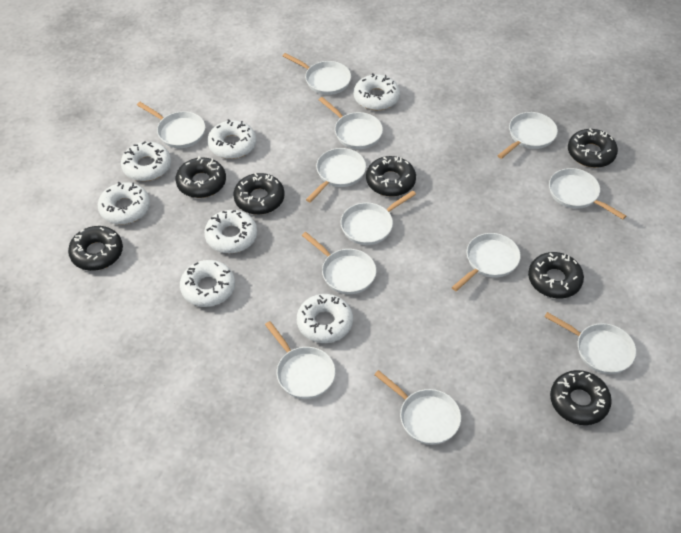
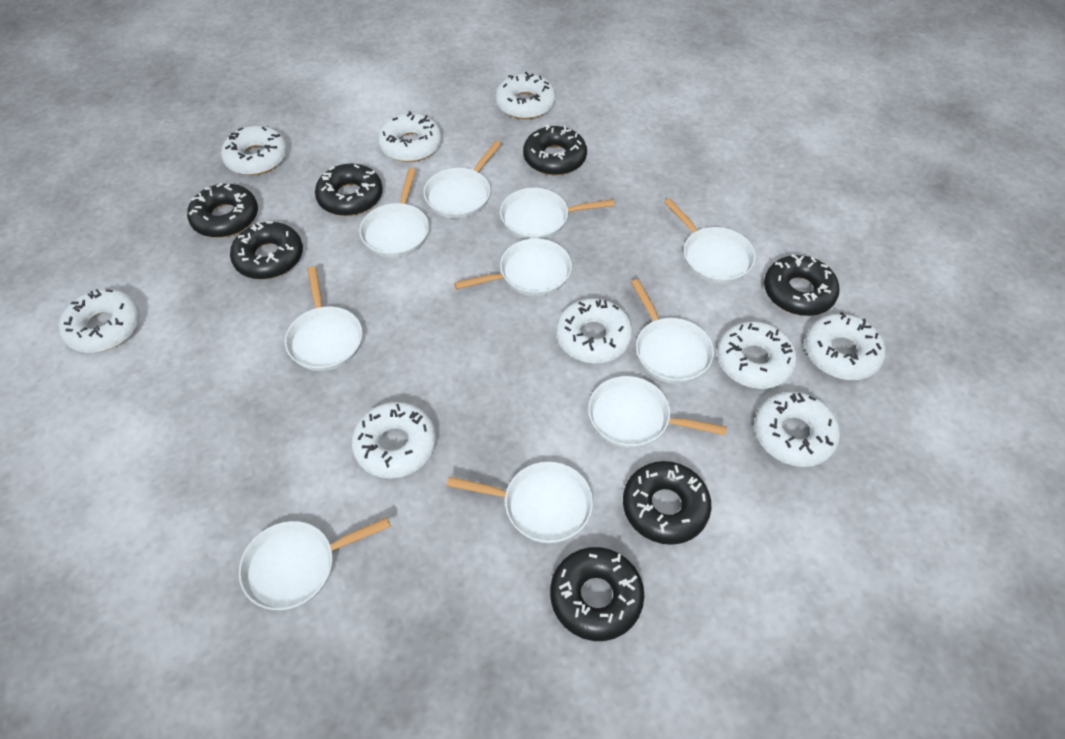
white donut: [98,182,150,224] [121,141,171,181] [180,260,235,307] [204,210,257,254] [207,119,256,159] [297,294,353,343] [354,73,400,110] = 7 -> [59,289,140,353] [221,126,287,175] [352,402,436,479] [378,111,442,162] [496,72,556,119] [556,298,633,363] [717,321,797,389] [755,392,840,467] [805,312,886,380] = 9
white pan: [137,102,205,148] [265,321,335,399] [283,53,351,95] [302,232,376,294] [306,148,366,203] [319,97,383,149] [341,190,416,245] [374,370,461,445] [452,233,521,291] [497,112,558,159] [544,312,636,374] [549,168,626,219] = 12 -> [239,517,391,610] [285,266,363,371] [359,168,429,258] [424,141,502,219] [447,462,593,543] [454,238,572,296] [500,188,615,240] [588,376,727,448] [631,279,714,384] [664,198,756,284] = 10

